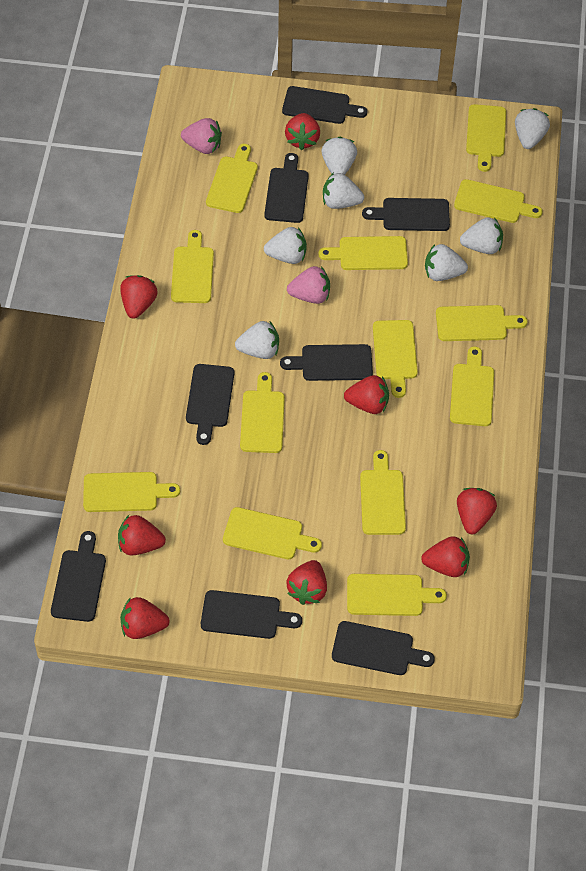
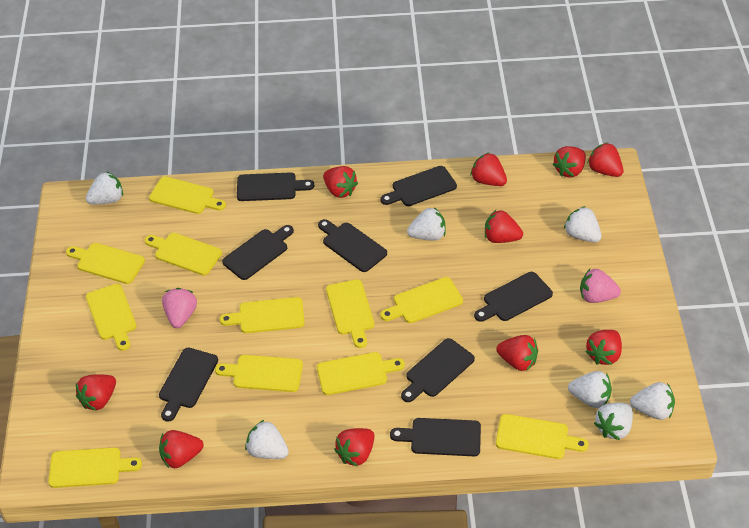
red strawberry: [118,515,166,555] [120,275,158,319] [120,597,170,639] [285,113,320,150] [286,560,327,605] [344,375,389,414] [421,536,470,577] [457,488,497,534] = 8 -> [76,374,116,411] [159,430,204,468] [323,166,358,198] [334,428,374,467] [470,152,507,186] [485,210,523,243] [496,335,538,371] [552,146,586,178] [585,330,622,365] [587,142,623,177] = 10
yellow cutting board: [83,472,180,512] [171,230,214,303] [206,144,258,213] [223,507,322,559] [240,372,285,453] [318,236,408,270] [347,574,447,616] [360,450,406,535] [373,320,418,398] [436,305,527,341] [450,347,494,426] [454,179,543,223] [466,104,506,172] = 13 -> [48,447,142,488] [66,243,145,284] [86,284,137,351] [145,233,222,276] [149,177,226,214] [215,355,303,392] [220,297,305,333] [317,352,405,395] [326,279,374,348] [380,277,463,323] [496,414,589,459] = 11

